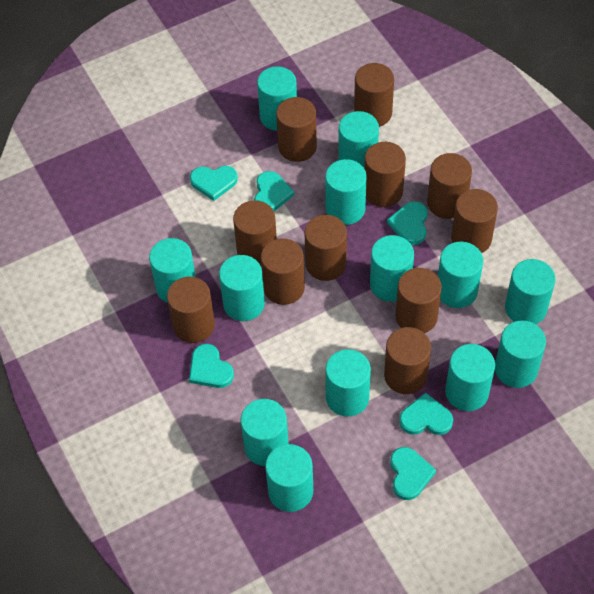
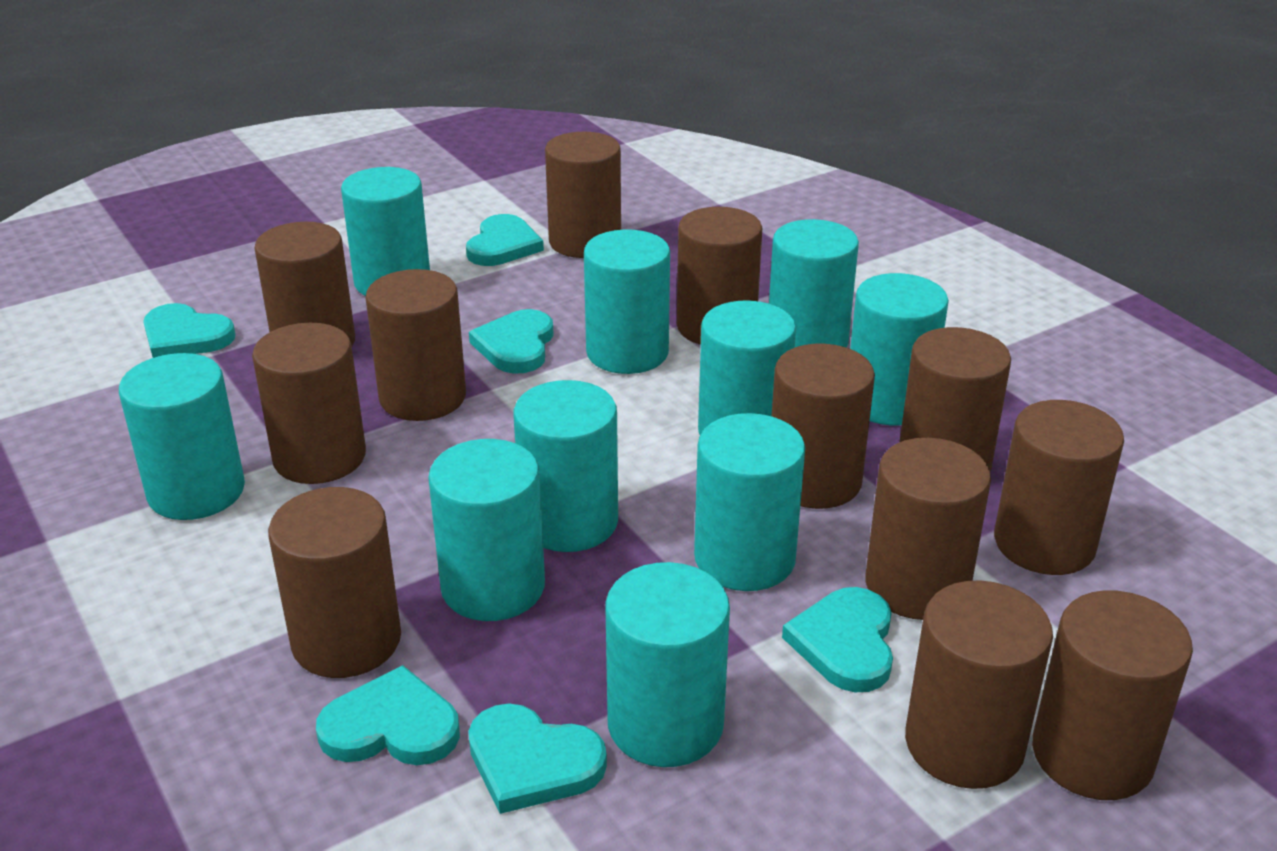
brown cylinder: [167,277,215,343] [233,200,277,266] [261,238,305,305] [276,97,317,162] [304,215,347,281] [354,63,394,127] [364,142,406,207] [384,327,431,394] [396,268,442,333] [427,153,472,219] [451,189,498,253] = 11 -> [252,323,366,484] [254,222,355,346] [268,487,401,678] [366,269,466,421] [545,132,621,258] [677,207,763,345] [772,344,875,509] [865,438,991,620] [899,327,1011,471] [905,581,1053,789] [994,400,1124,575] [1032,590,1193,800] = 12
turquoise cylinder: [149,238,196,303] [219,255,265,321] [240,399,289,466] [257,66,297,131] [265,444,313,512] [325,159,367,225] [325,349,371,417] [338,111,379,167] [370,235,414,302] [438,242,483,308] [445,344,495,411] [495,320,546,388] [505,259,555,324] = 13 -> [119,353,245,520] [341,167,430,296] [428,439,545,621] [514,380,618,552] [584,229,670,374] [605,562,730,767] [694,413,805,591] [698,301,796,435] [769,219,859,348] [850,273,949,426] = 10

